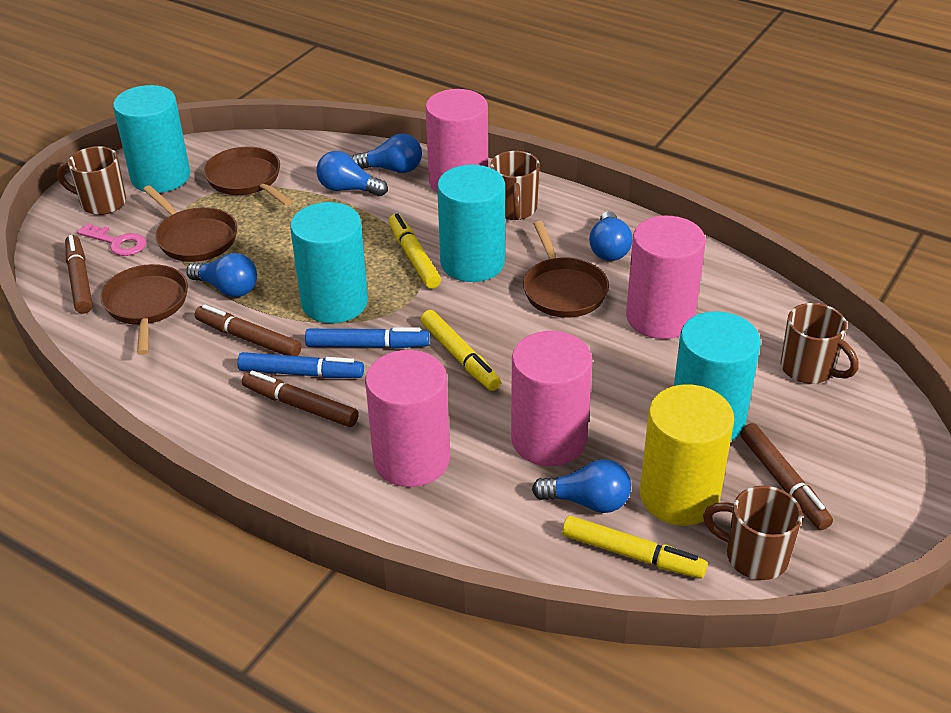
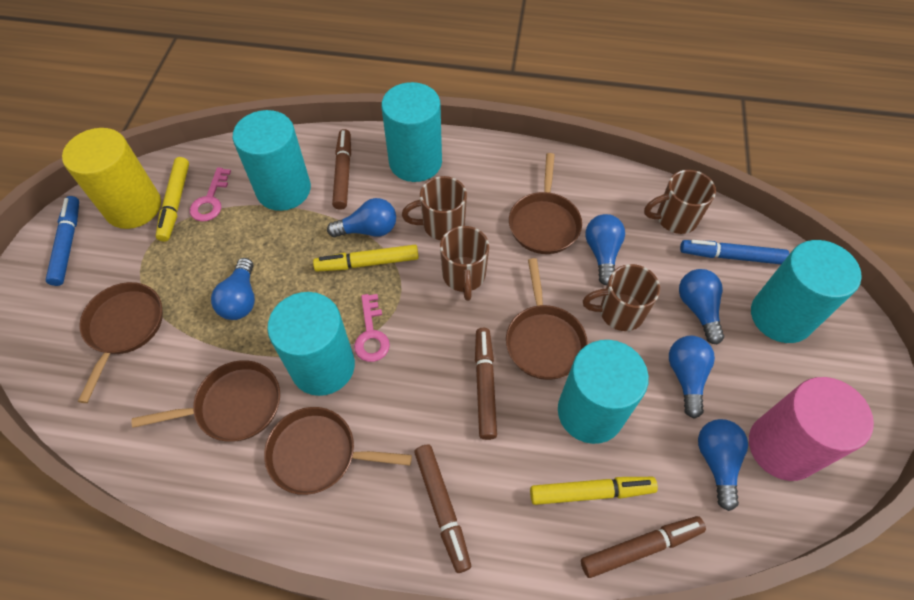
blue light bulb: [186,253,257,297] [317,151,388,196] [352,133,422,173] [532,459,631,513] [589,211,632,261] = 5 -> [211,258,255,320] [327,198,396,237] [585,214,625,285] [669,336,715,419] [679,269,724,345] [698,419,748,511] = 6
brown pan: [101,264,188,355] [143,185,237,262] [204,146,293,206] [523,221,609,318] = 4 -> [78,282,163,403] [132,360,280,441] [264,407,412,495] [506,258,588,380] [509,153,582,254] = 5
pink cylinder: [365,350,450,487] [425,89,488,192] [511,331,593,466] [626,215,706,339] = 4 -> [749,377,874,481] = 1
pink key: [77,223,146,256] = 1 -> [190,167,231,222] [354,294,390,362] = 2
turquoise cylinder: [113,85,190,193] [290,202,368,323] [437,165,505,282] [674,311,761,441] = 4 -> [233,110,311,211] [267,292,355,396] [381,82,442,182] [558,340,649,444] [751,240,862,343] = 5

